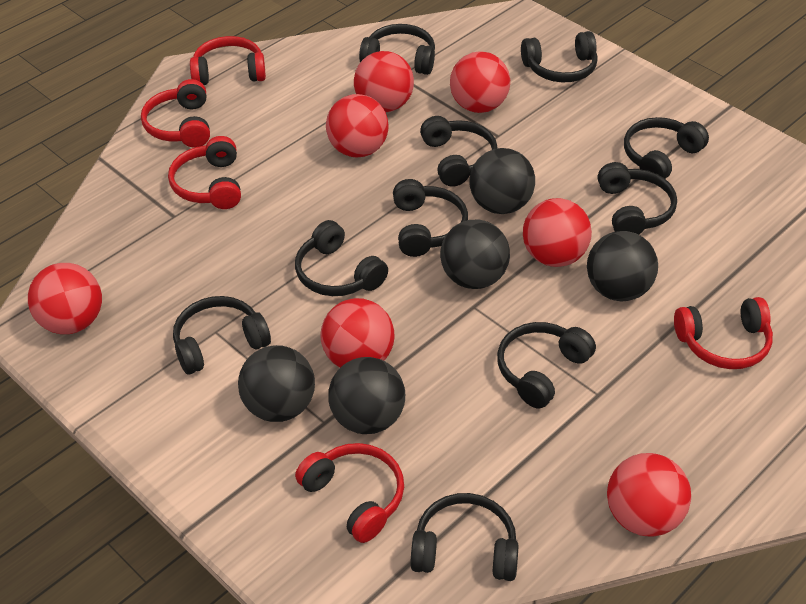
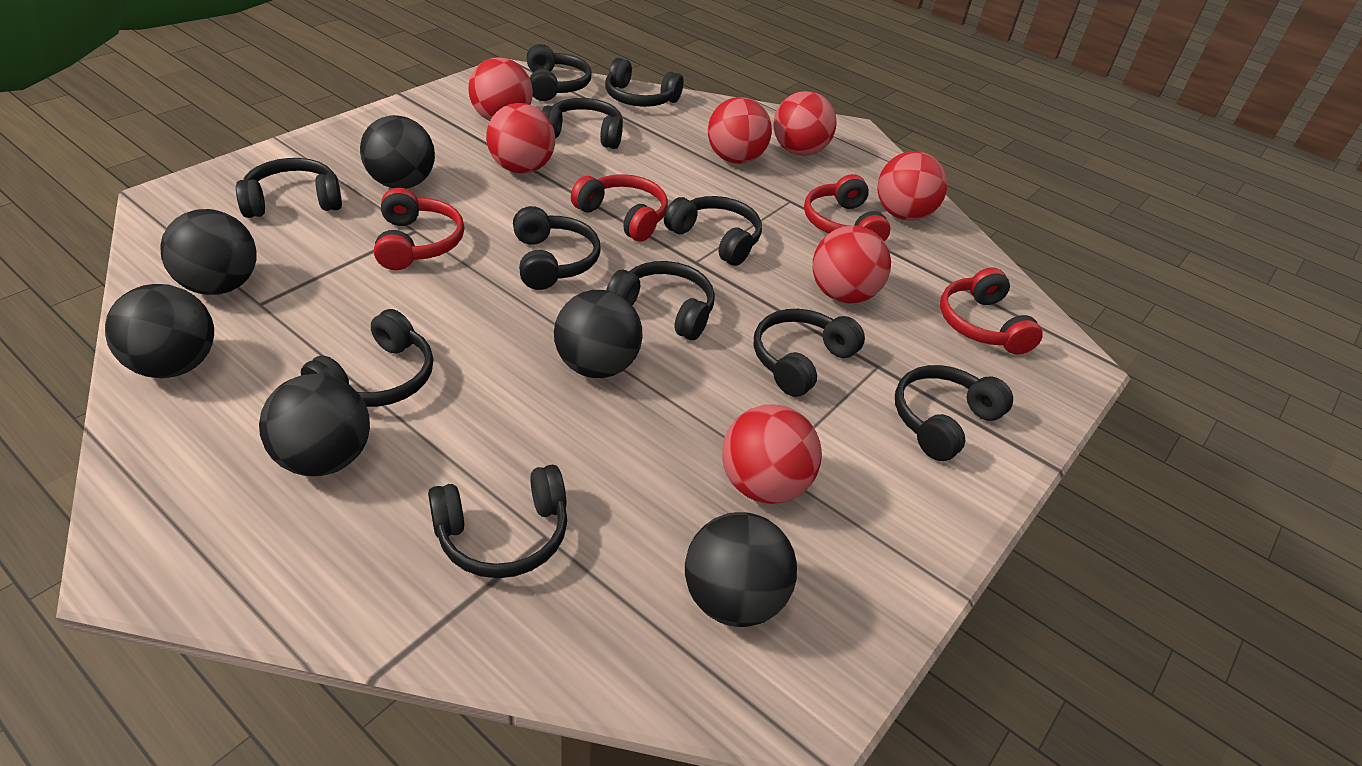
black ball: [238,345,315,422] [328,357,405,434] [440,219,510,289] [469,148,535,214] [587,231,658,301] = 5 -> [105,284,214,378] [161,209,257,295] [259,374,370,476] [360,115,435,189] [554,290,642,378] [685,512,797,627] = 6
black headphones: [173,296,271,374] [295,220,388,296] [359,24,435,75] [393,179,468,257] [410,493,518,581] [420,116,498,187] [497,322,596,409] [521,31,598,82] [598,162,677,235] [624,117,709,179] = 10 -> [236,158,342,218] [301,309,433,407] [428,465,567,578] [513,206,601,290] [527,44,592,101] [542,98,623,149] [605,58,684,107] [606,261,715,340] [664,196,762,266] [754,309,865,397] [895,365,1013,461] = 11
red headphones: [141,79,210,147] [168,136,241,209] [190,36,266,85] [295,443,404,543] [674,297,773,369] = 5 -> [374,188,464,270] [571,174,668,242] [804,174,890,241] [940,267,1043,355] = 4

